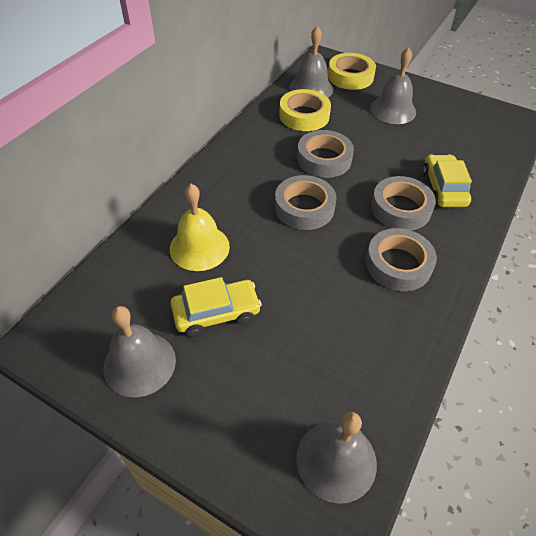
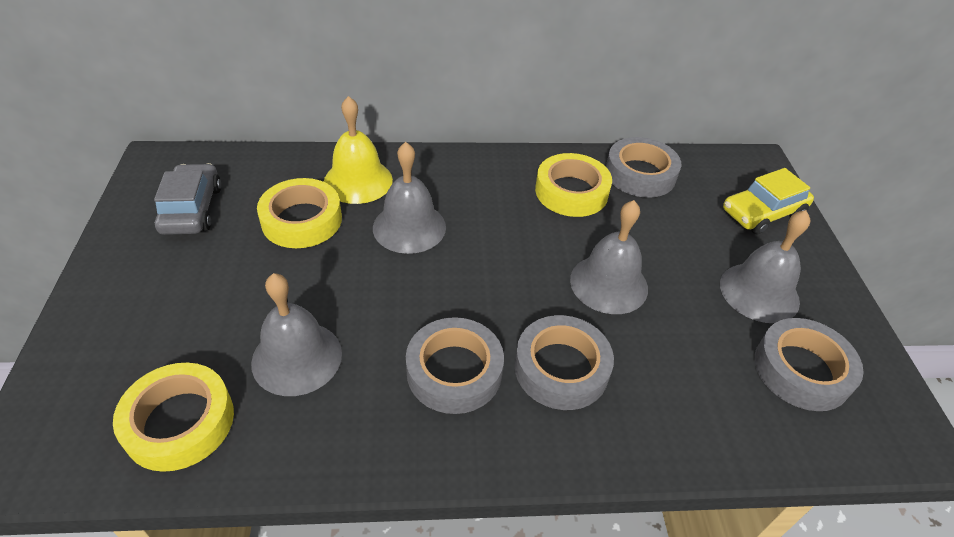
grey car: none = 0 -> [154,163,221,235] = 1
yellow car: [171,277,262,337] [422,154,472,207] = 2 -> [723,168,814,235] = 1
yellow tape: [279,89,331,131] [328,53,376,90] = 2 -> [113,363,234,472] [257,178,342,248] [535,153,612,217] = 3

